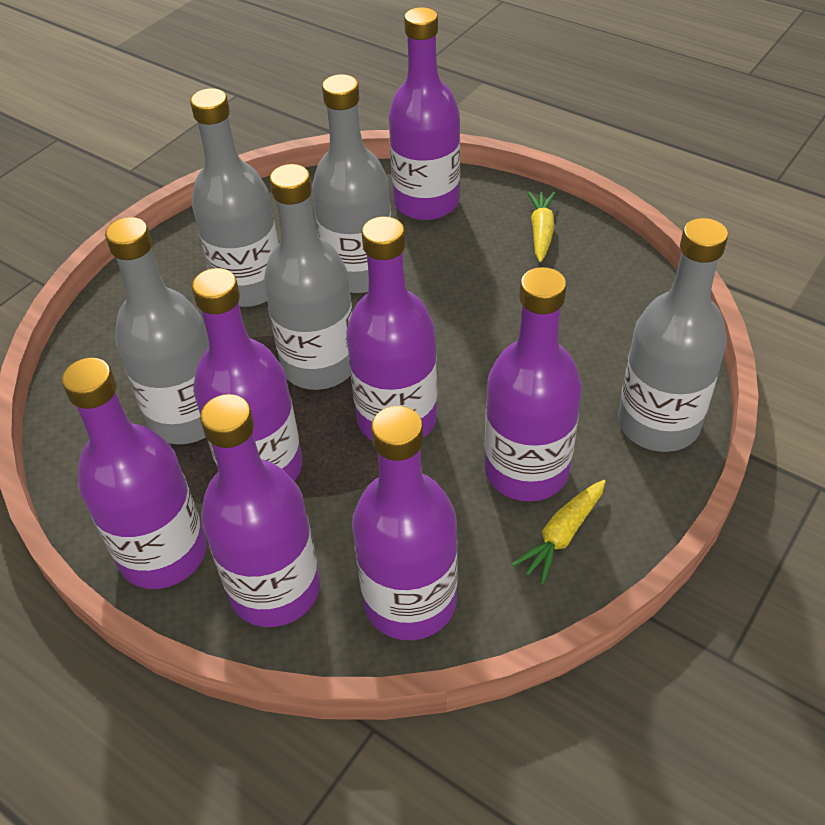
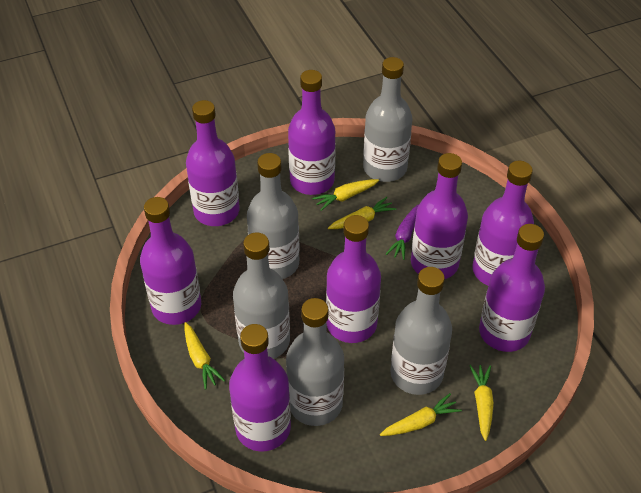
purple bottle: [62,358,207,589] [192,268,302,481] [200,394,320,627] [346,216,438,440] [352,406,458,640] [388,7,460,220] [484,267,582,501] = 7 -> [140,197,201,325] [186,100,240,226] [229,324,291,452] [288,70,336,195] [326,215,381,343] [411,153,468,279] [472,161,534,286] [479,224,545,352] = 8
purple carrot: none = 0 -> [386,205,419,260] = 1
yellow carrot: [512,480,606,585] [527,192,555,262] = 2 -> [184,322,225,390] [312,179,379,211] [328,197,396,229] [380,393,462,436] [469,365,494,441] = 5

